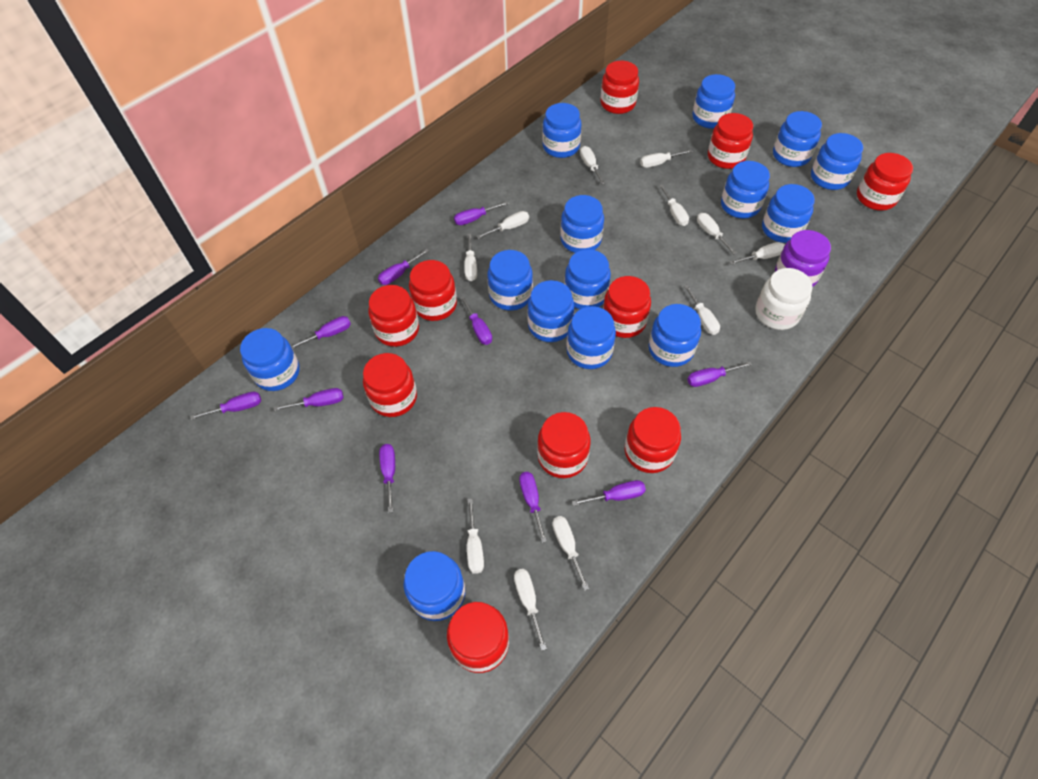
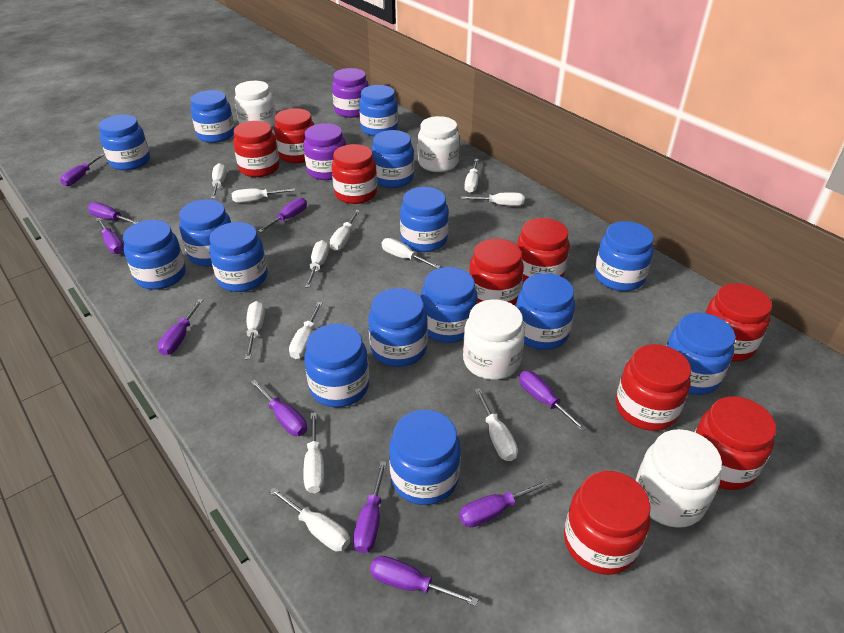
blue jar: [240,328,300,391] [404,551,465,621] [487,250,533,311] [527,280,574,342] [542,103,582,158] [560,195,604,253] [564,249,611,309] [567,306,616,369] [649,304,701,367] [692,74,735,129] [721,161,770,219] [762,184,815,243] [773,111,822,167] [811,133,863,190] = 14 -> [99,115,150,170] [123,220,186,290] [179,199,231,267] [191,90,235,143] [209,222,268,292] [304,324,369,407] [359,85,398,136] [368,288,428,367] [371,130,414,188] [389,410,461,505] [400,187,449,252] [421,267,477,343] [516,273,575,350] [595,221,654,291] [666,313,735,395] = 15
purple jar: [775,230,831,287] = 1 -> [303,123,346,180] [332,68,369,118] = 2
red jar: [363,353,417,417] [368,285,419,347] [409,260,457,321] [447,602,509,673] [537,412,591,478] [600,61,639,114] [603,276,651,338] [625,407,681,473] [708,113,753,169] [857,153,913,210] = 10 -> [233,121,279,177] [274,108,314,163] [332,144,377,204] [469,239,524,305] [517,218,569,282] [564,471,650,575] [616,344,691,431] [695,396,776,490] [705,283,772,362] = 9
white jar: [755,268,813,330] = 1 -> [234,81,276,128] [418,116,459,172] [463,299,525,380] [635,429,722,528] = 4
white screwdriver: [464,234,477,281] [467,499,484,574] [476,211,529,239] [514,569,547,651] [552,516,589,591] [580,146,605,185] [640,149,692,168] [659,184,689,226] [684,285,720,335] [697,213,737,254] [730,242,785,265] = 11 -> [211,163,226,199] [232,188,295,203] [245,301,265,360] [269,487,350,552] [289,302,323,359] [303,412,324,493] [305,240,329,288] [330,210,360,251] [382,238,441,269] [461,192,524,206] [464,159,479,193] [474,388,518,461] = 12

